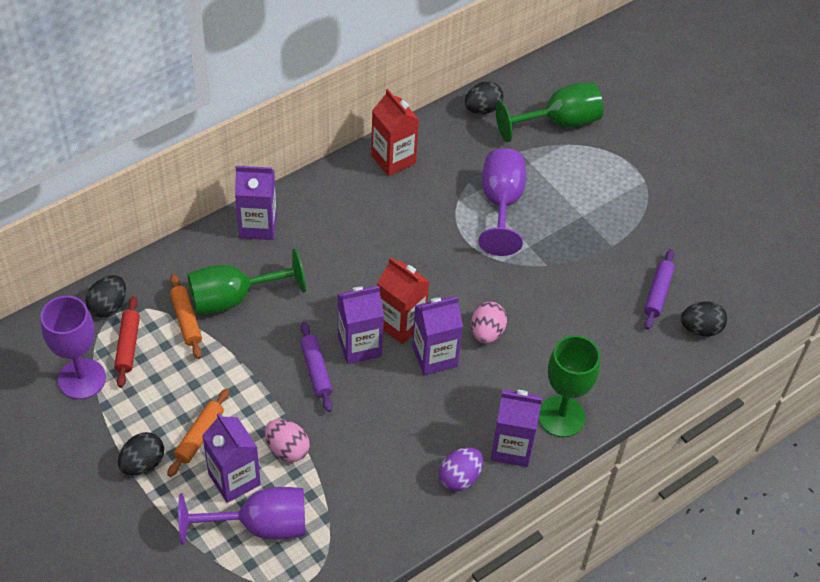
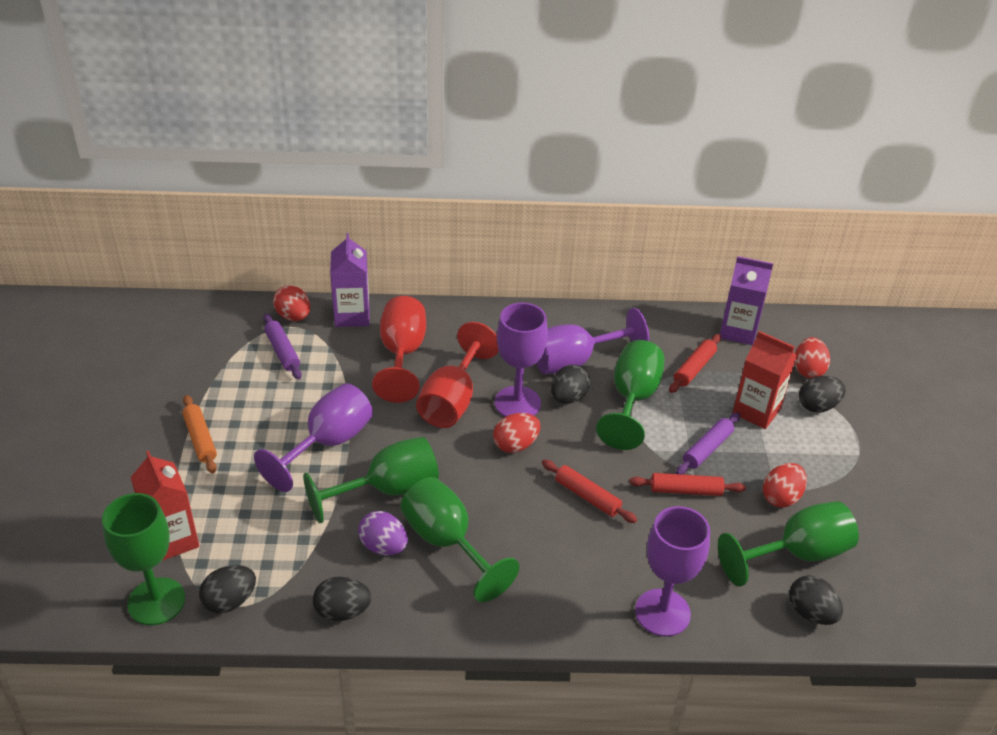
black egg: [85,275,126,317] [118,432,164,475] [465,81,503,114] [681,302,727,336] = 4 -> [199,565,256,613] [313,577,371,621] [551,365,590,404] [789,575,843,625] [799,376,845,413] = 5
green goblet: [188,248,306,315] [496,82,603,142] [539,335,600,437] = 3 -> [102,493,185,625] [303,437,439,523] [400,477,519,602] [596,340,665,450] [718,501,859,586] = 5
orange rolling pin: [167,388,229,477] [170,274,202,359] = 2 -> [182,395,217,474] = 1
pink egg: [265,419,310,462] [471,302,507,344] = 2 -> none = 0
purple carton: [202,413,261,503] [235,166,277,240] [338,286,384,364] [412,297,463,375] [491,389,542,467] = 5 -> [330,233,369,327] [720,256,773,345] = 2
purple goblet: [40,296,106,399] [178,487,306,545] [478,148,526,256] = 3 -> [254,383,373,492] [494,303,548,417] [536,308,649,374] [635,506,710,637] = 4
red egg: none = 0 -> [273,285,310,321] [493,413,540,453] [763,463,807,508] [795,337,830,378] = 4
red goblet: none = 0 -> [372,296,426,403] [416,322,499,428] = 2
red rolling pin: [114,296,140,388] = 1 -> [542,460,637,523] [629,473,746,496] [669,334,721,393] = 3

